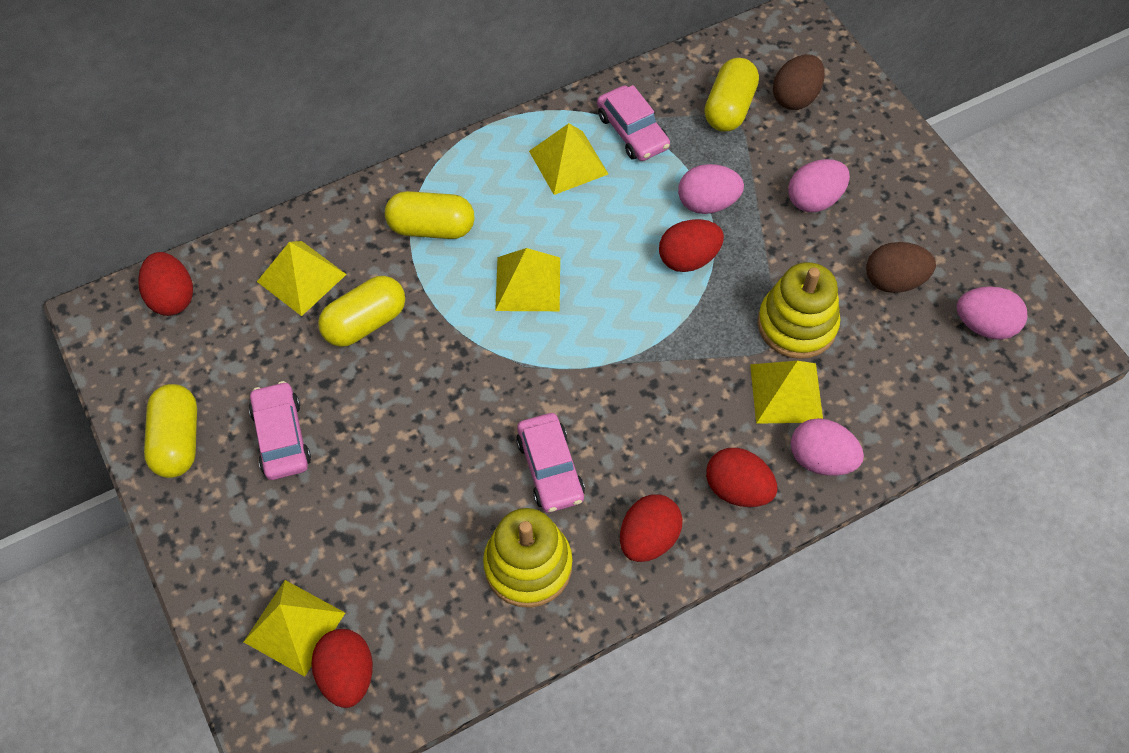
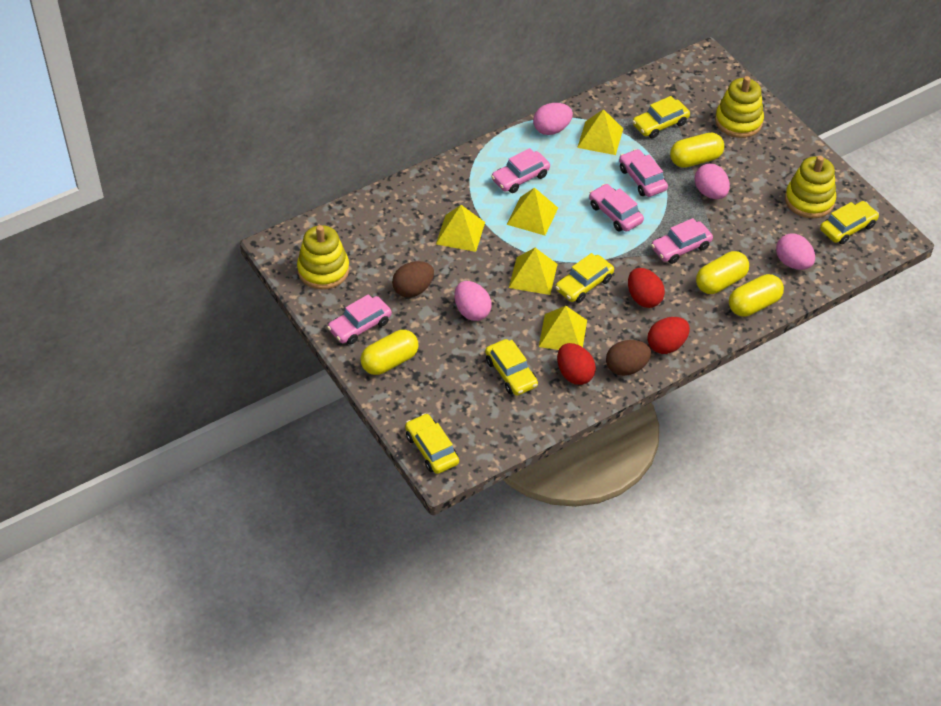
pink car: [249,381,311,480] [516,413,585,513] [597,85,670,161] = 3 -> [327,294,392,345] [491,148,550,193] [589,184,644,232] [619,149,668,197] [651,218,713,264] = 5
red egg: [138,252,193,316] [311,629,373,708] [620,494,683,562] [659,219,724,272] [706,448,778,507] = 5 -> [557,343,596,385] [628,268,665,308] [647,317,690,354] = 3
yellow car: none = 0 -> [405,413,459,474] [485,339,538,395] [555,253,614,303] [632,96,690,139] [820,201,879,244] = 5
yellow stacking toy: [483,508,573,608] [758,262,840,359] = 2 -> [297,225,349,289] [715,76,764,138] [785,156,836,218] = 3

